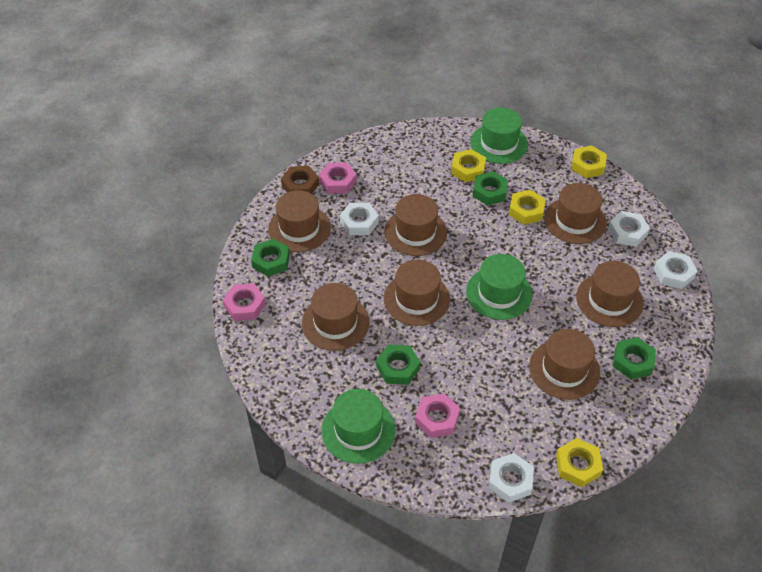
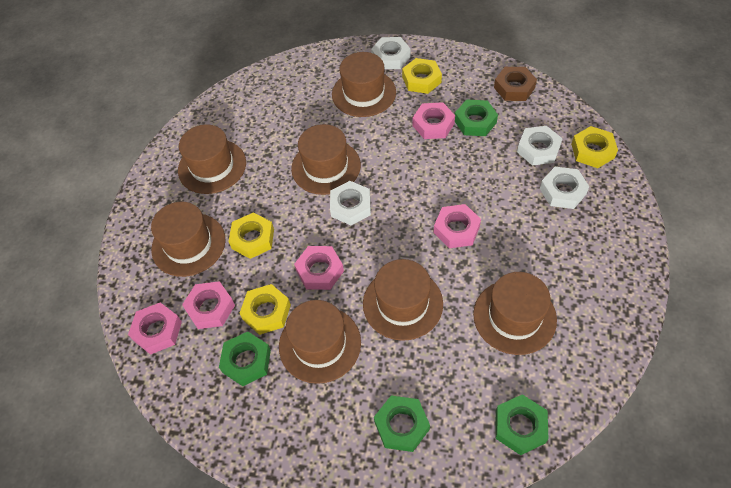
green hat: [321,389,396,464] [466,254,533,320] [470,107,528,164] = 3 -> none = 0
pink nut: [223,283,266,321] [319,163,357,194] [415,393,460,438] = 3 -> [128,303,182,355] [182,281,235,329] [294,246,344,290] [413,102,455,139] [434,204,481,248] = 5

